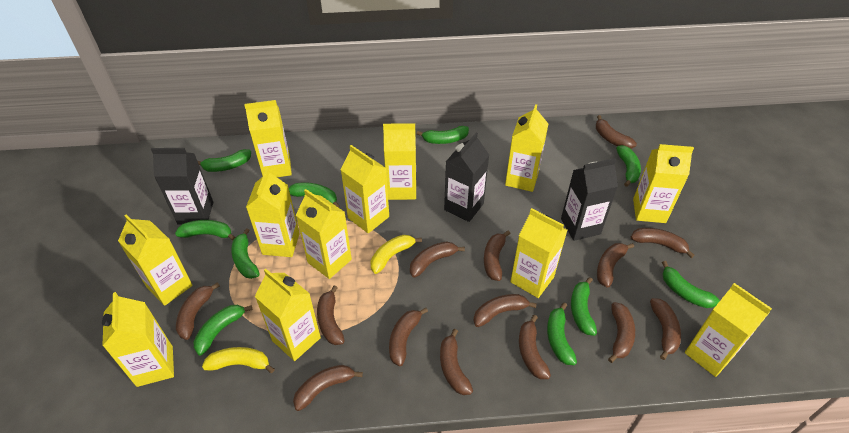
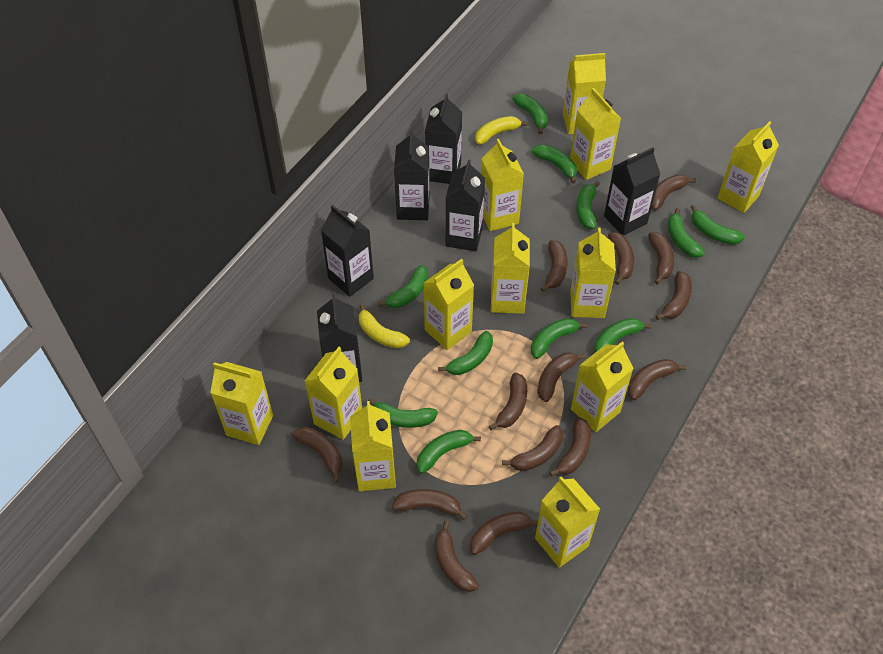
black carton: [151,148,213,224] [444,133,489,222] [561,158,618,241] = 3 -> [317,294,362,382] [321,205,374,297] [394,130,429,220] [425,94,462,184] [446,159,485,251] [604,147,660,236] = 6
green banana: [175,220,235,240] [194,305,252,356] [198,149,251,172] [231,228,260,279] [289,182,339,208] [417,126,469,144] [547,302,577,365] [571,277,597,336] [616,145,641,187] [662,261,720,308] = 10 -> [368,398,438,428] [378,265,428,308] [417,430,481,474] [438,331,493,375] [512,94,548,134] [531,318,587,359] [532,144,577,184] [576,181,600,229] [594,318,652,353] [668,208,705,258] [691,205,745,245] = 11

